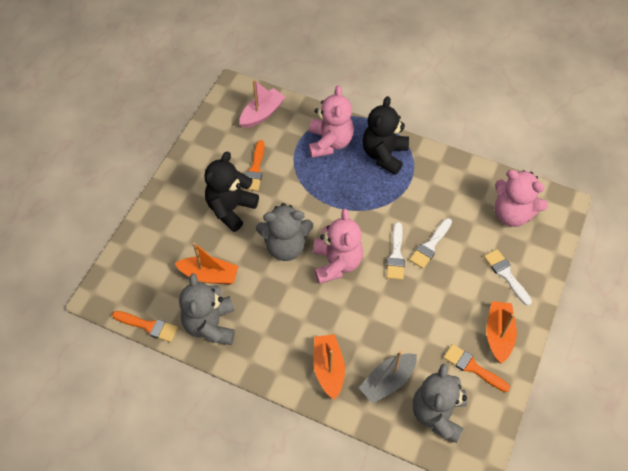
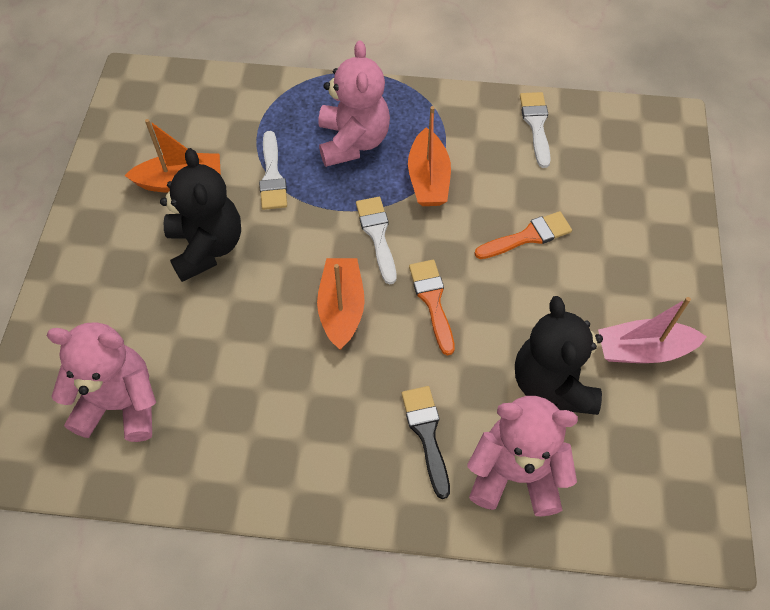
black brush: none = 0 -> [402,386,450,499] = 1
grey boat: [359,351,417,404] = 1 -> none = 0
grey teddy bear: [179,273,235,345] [256,203,313,261] [413,364,467,443] = 3 -> none = 0
orange brush: [112,311,178,342] [243,140,265,191] [443,344,510,392] = 3 -> [409,260,455,356] [474,211,572,259] = 2

